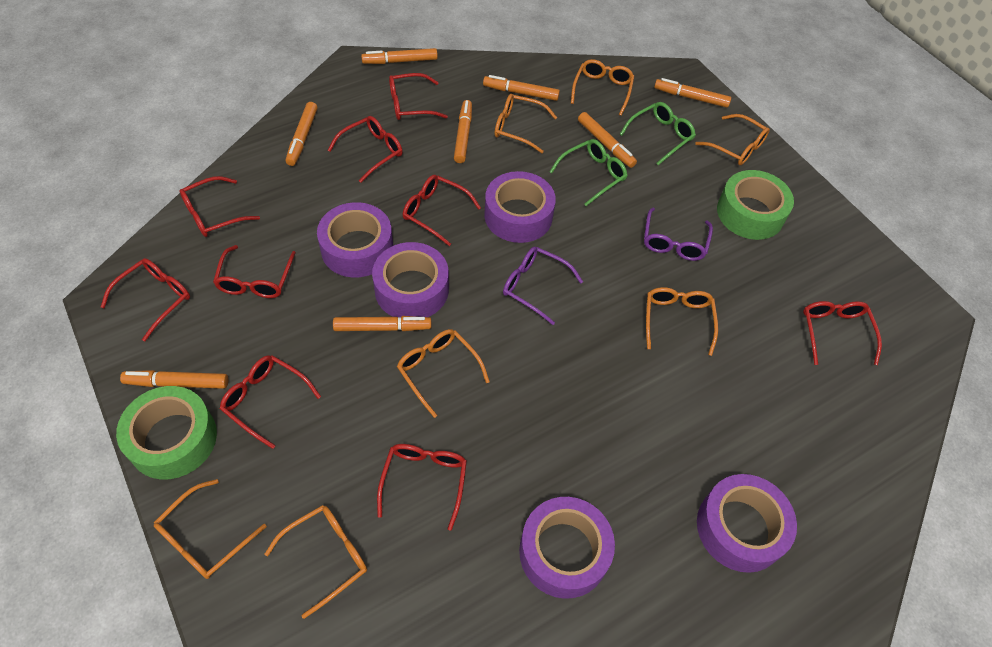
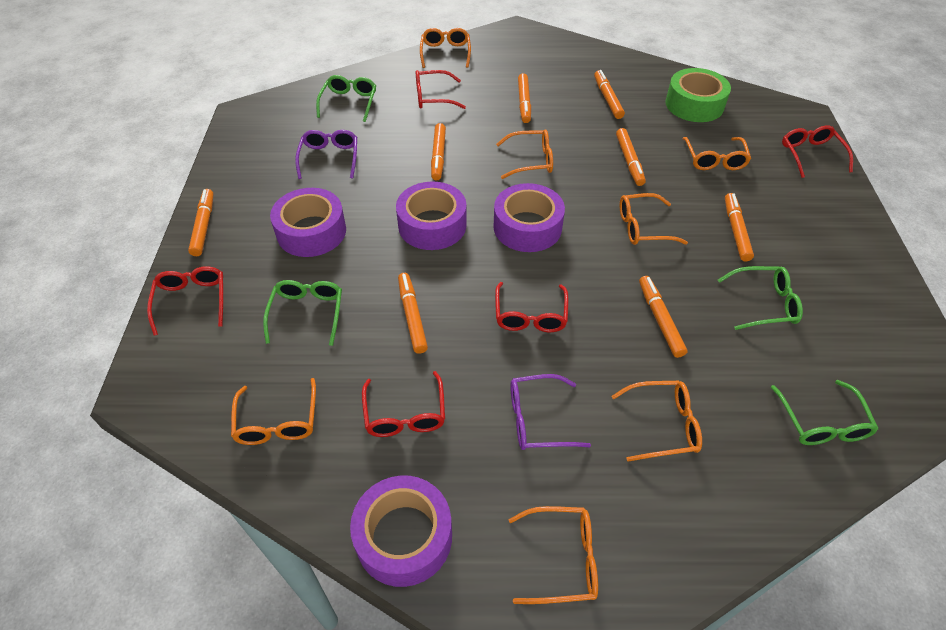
green glasses: [550,139,627,206] [619,102,696,165] = 2 -> [263,280,342,346] [316,75,376,122] [718,266,803,330] [771,380,878,445] = 4
green tape: [116,386,217,480] [717,170,794,240] = 2 -> [665,68,731,122] = 1
purple tape: [317,202,393,278] [372,242,449,317] [484,171,556,243] [519,497,615,599] [697,474,797,573] = 5 -> [270,188,346,257] [350,476,452,587] [396,182,467,250] [494,183,565,252] = 4
red glasses: [101,258,190,341] [179,176,260,237] [213,245,296,298] [220,355,321,449] [328,116,403,183] [377,444,467,531] [389,73,448,120] [403,175,481,246] [803,301,882,365] = 9 -> [147,266,223,336] [362,371,445,437] [416,70,466,109] [495,282,569,332] [782,125,853,178] = 5

